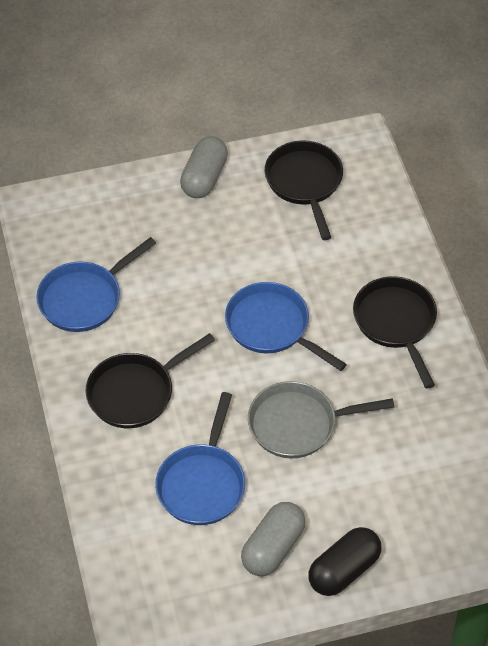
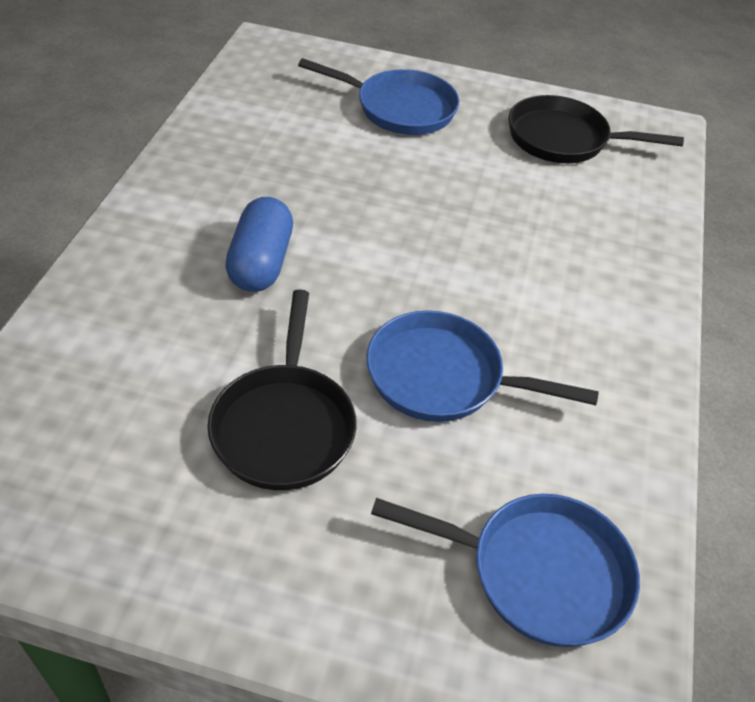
black capsule: [308,527,381,596] = 1 -> none = 0
black pan: [85,333,215,428] [265,140,343,240] [353,276,437,389] = 3 -> [207,290,357,490] [508,95,684,163] = 2
blue capsule: none = 0 -> [225,197,293,292] = 1
grey capsule: [180,136,228,198] [241,502,305,576] = 2 -> none = 0
grey pan: [248,381,394,458] = 1 -> none = 0

